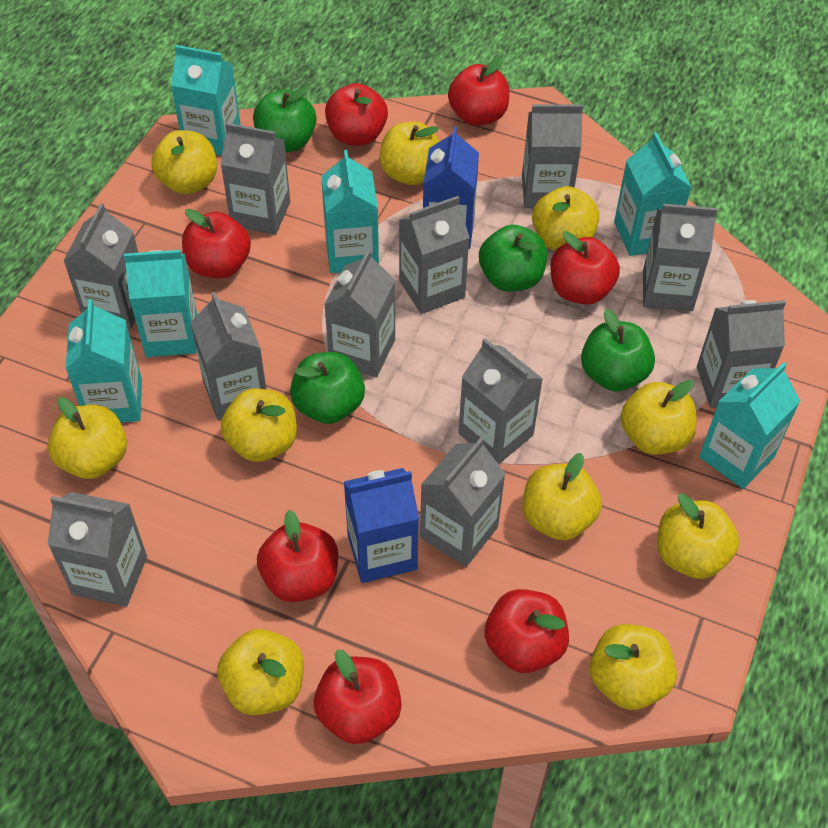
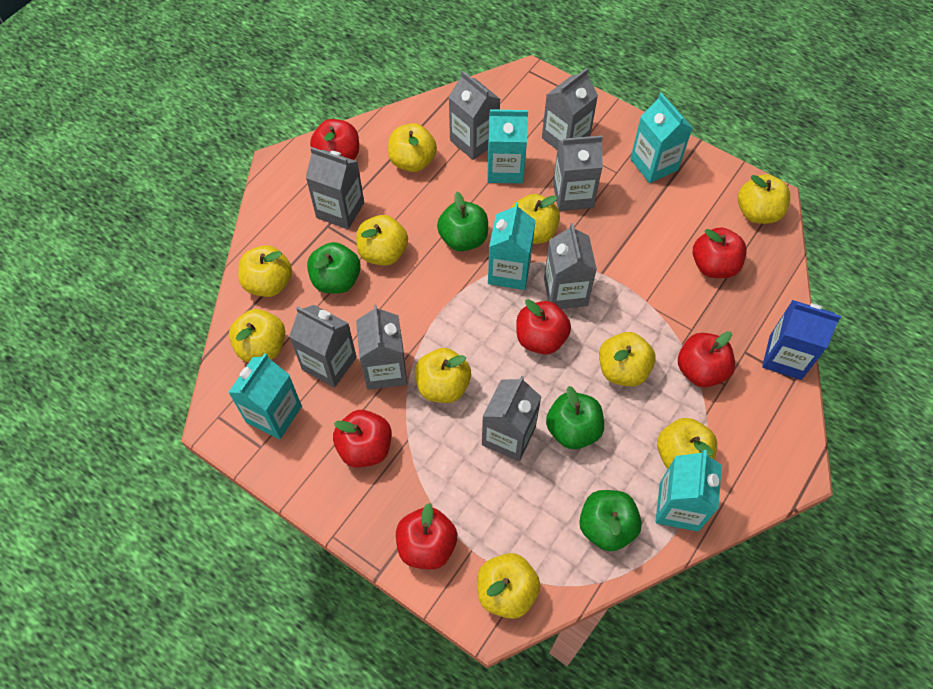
blue carton: [344,468,419,583] [423,126,479,249] = 2 -> [762,300,841,380] = 1
grey carton: [47,492,147,607] [63,203,138,329] [190,292,267,421] [220,123,290,235] [324,249,395,377] [399,196,470,314] [420,437,505,567] [458,338,543,464] [522,104,583,208] [643,204,717,311] [697,300,786,408] = 11 -> [289,305,357,388] [306,147,364,229] [356,304,407,390] [449,71,500,160] [482,376,541,461] [542,68,598,150] [544,223,597,309] [553,135,603,211] = 8
red apple: [182,209,251,278] [257,510,338,602] [314,649,402,744] [325,83,388,146] [448,58,509,126] [485,589,569,673] [550,231,620,305] = 7 -> [310,119,359,160] [333,410,391,468] [396,503,457,570] [516,299,571,355] [678,331,735,387] [693,227,747,278] = 6
turquoise carton: [65,299,142,423] [124,250,197,357] [171,45,241,156] [321,150,379,273] [614,132,691,256] [699,362,800,489] = 6 -> [228,353,302,439] [487,109,528,184] [488,202,536,290] [630,93,692,183] [656,450,722,532] = 5

